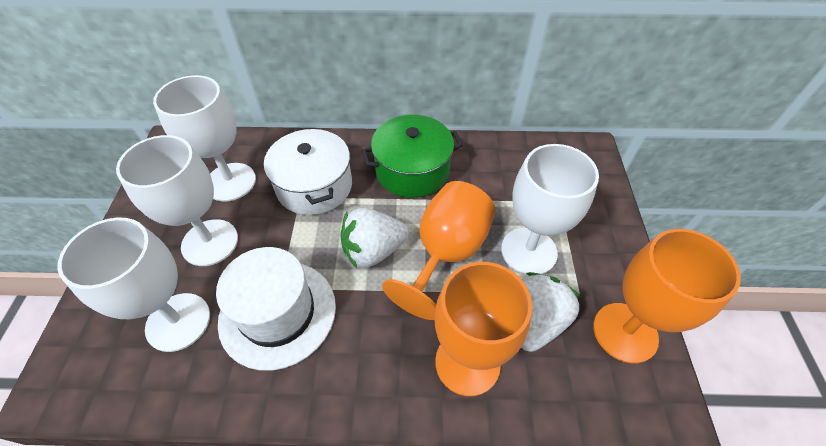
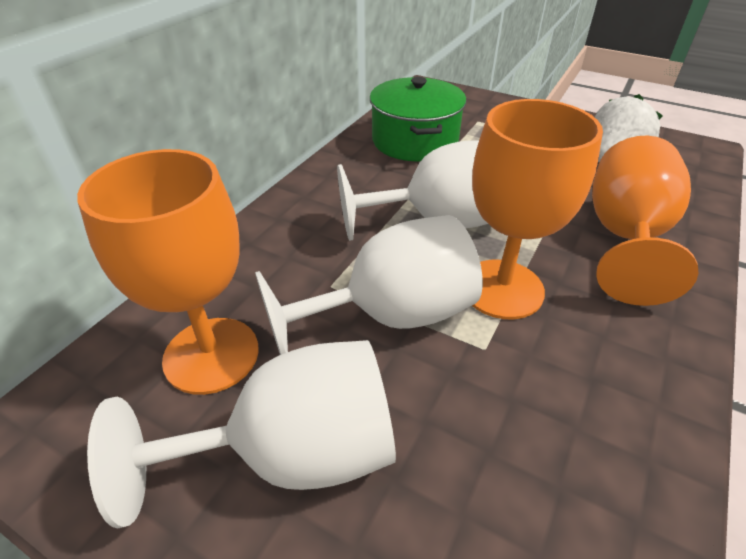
white goblet: [58,218,210,352] [116,135,238,266] [153,75,256,202] [501,144,599,275] = 4 -> [87,340,396,529] [255,215,483,355] [337,140,488,241] = 3
white hat: [216,247,336,371] = 1 -> none = 0
white pot: [264,128,352,215] = 1 -> none = 0
white strawberry: [340,208,409,268] [521,272,581,352] = 2 -> [595,94,663,162] = 1

